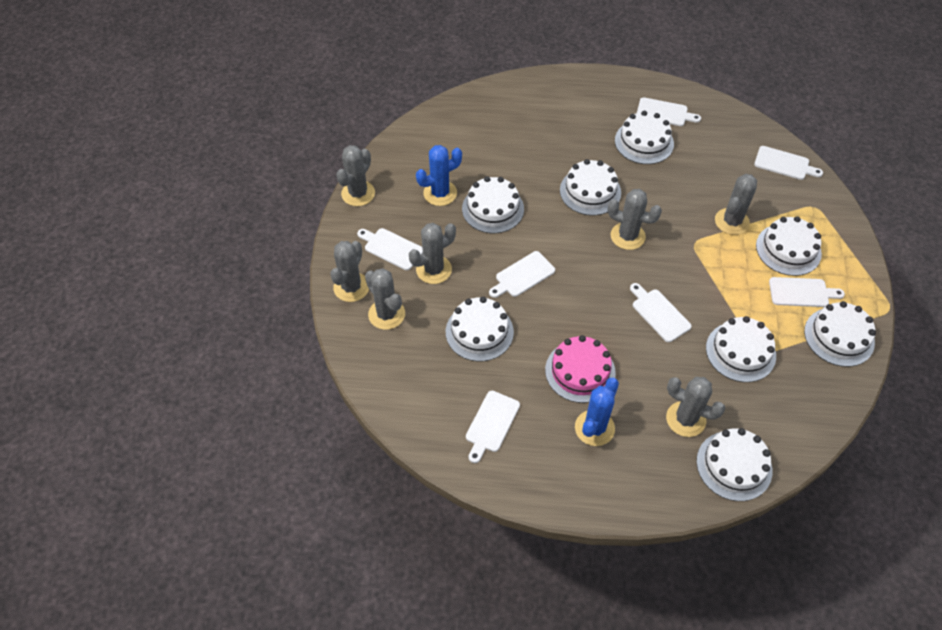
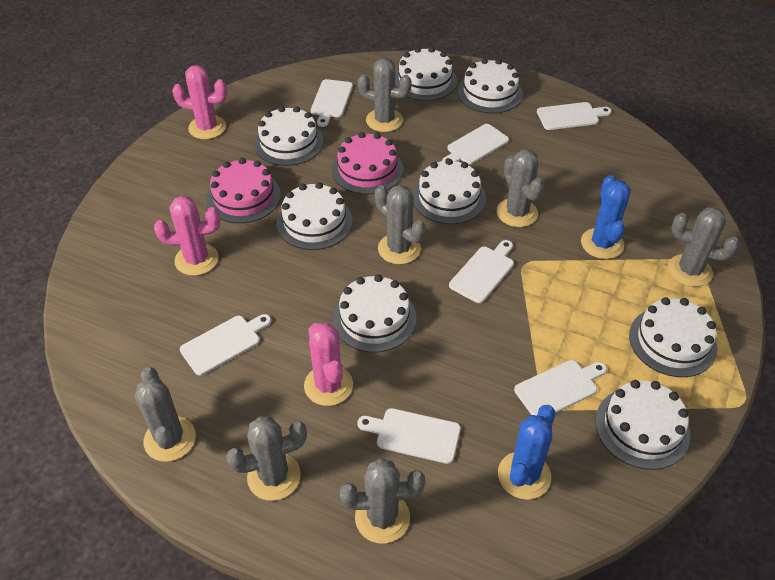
pink cactus: none = 0 -> [154,196,220,276] [172,65,227,139] [304,323,353,406] = 3
pink cake: [545,335,616,403] = 1 -> [206,158,281,223] [332,132,403,194] = 2

